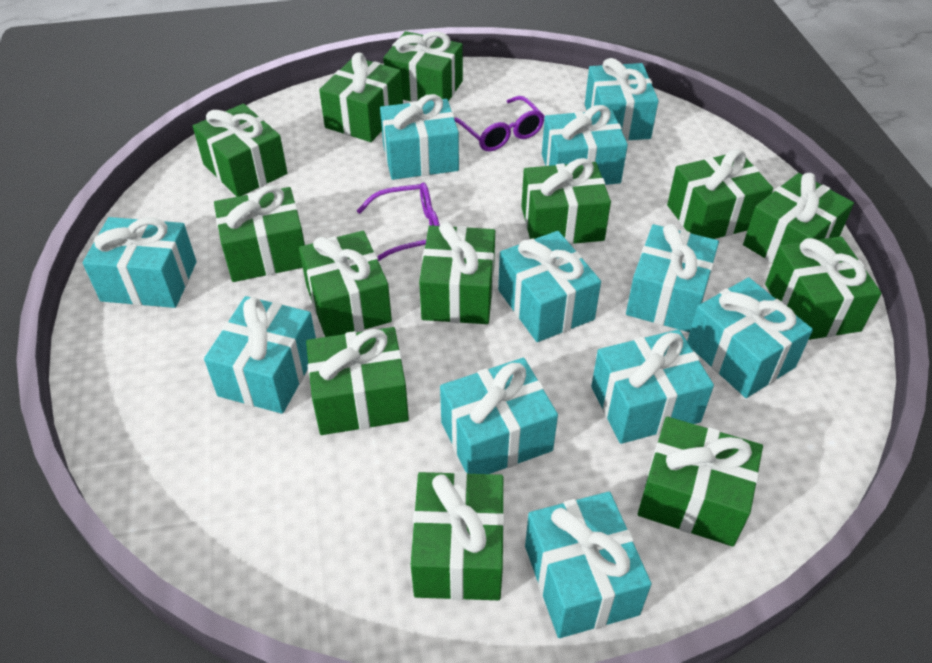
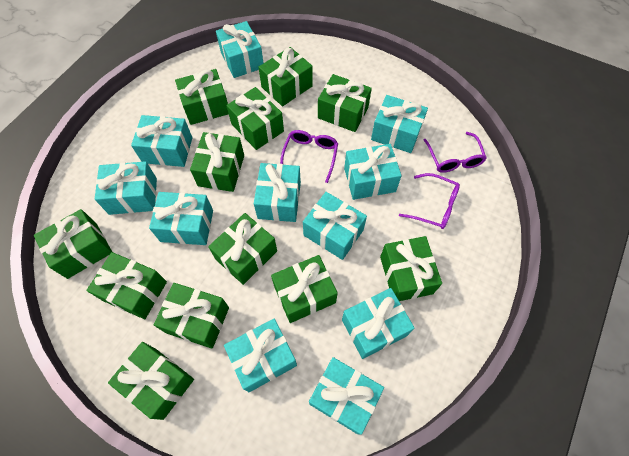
green gift: [193,104,287,197] [214,185,305,282] [299,231,392,337] [306,327,409,435] [319,52,403,142] [383,31,463,102] [411,472,504,600] [419,222,495,324] [521,158,611,245] [638,416,763,546] [667,149,773,239] [743,173,854,263] [765,236,881,340] = 13 -> [34,209,112,279] [86,252,167,319] [108,342,194,420] [154,283,229,349] [175,69,229,125] [190,132,244,192] [208,213,277,285] [226,87,284,150] [258,47,313,106] [271,255,338,323] [318,74,372,132] [380,236,442,301] = 12
purple glasses: [357,183,440,262] [454,96,545,151] = 2 -> [280,130,338,183] [399,173,460,229] [424,132,487,173] = 3

